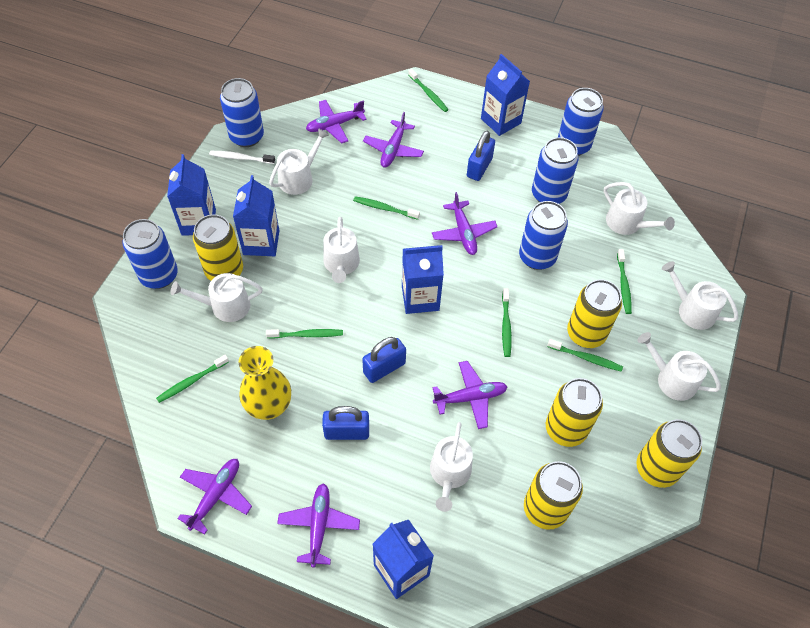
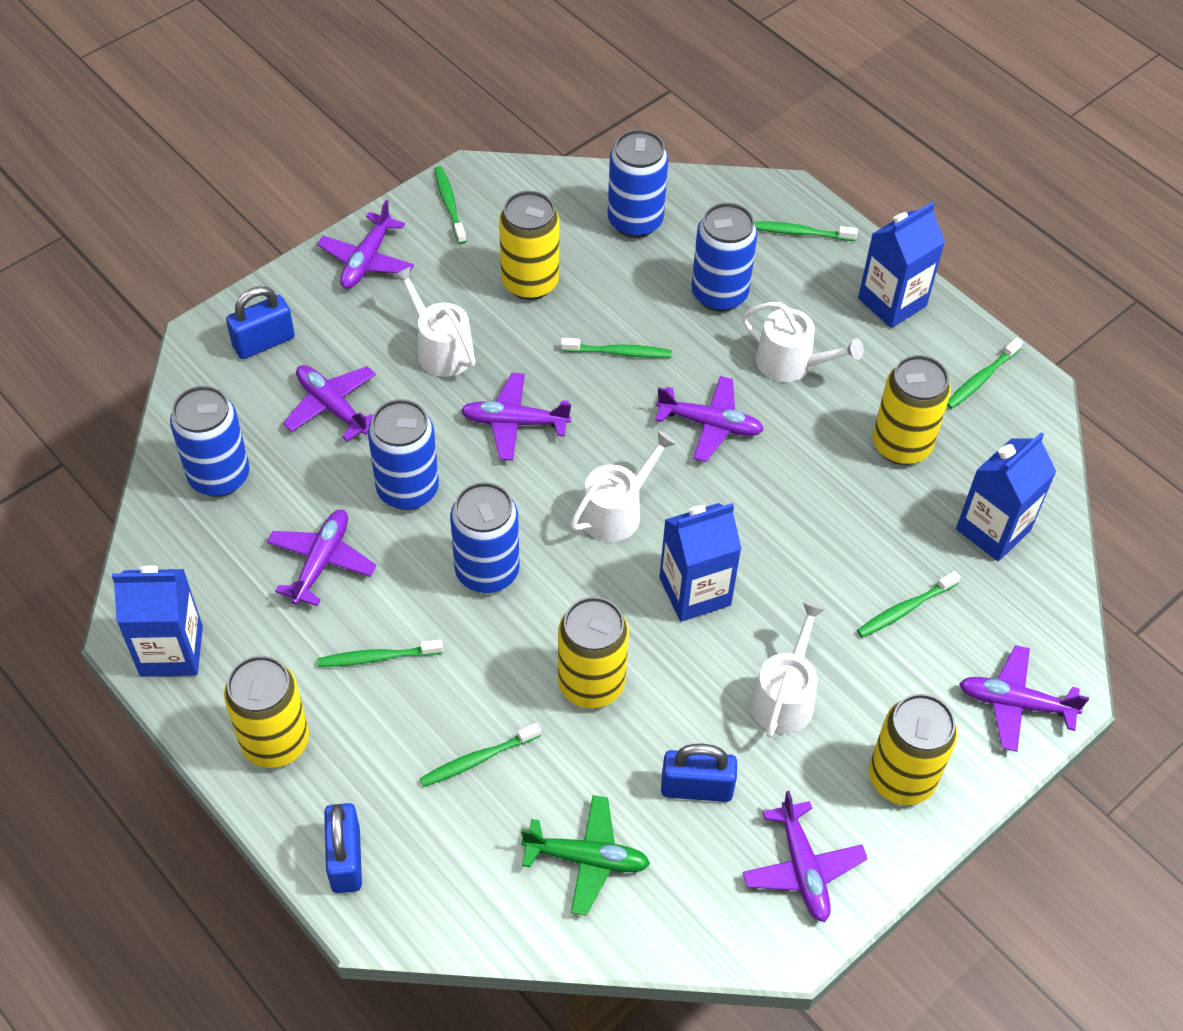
blue carton: [167,154,216,236] [233,175,279,256] [373,520,434,599] [402,245,444,314] [481,54,530,136] = 5 -> [112,565,203,677] [659,503,742,622] [858,202,945,328] [956,432,1056,561] = 4
green plane: none = 0 -> [521,795,650,916] = 1
purple plane: [177,459,252,535] [277,483,360,568] [306,100,367,143] [363,112,424,168] [432,192,497,255] [432,361,508,429] = 6 -> [267,509,377,606] [283,365,376,441] [317,200,414,289] [460,373,571,460] [655,376,764,462] [742,791,868,922] [959,645,1089,752] = 7
white toothbrush: [209,151,275,164] = 1 -> none = 0
white watering can: [171,273,263,322] [269,128,329,195] [323,217,360,283] [430,422,473,512] [604,182,675,235] [638,332,721,401] [662,261,738,330] = 7 -> [393,266,476,377] [570,431,676,542] [741,302,864,382] [750,602,825,738] = 4
yellow vase: [239,346,291,420] = 1 -> none = 0

